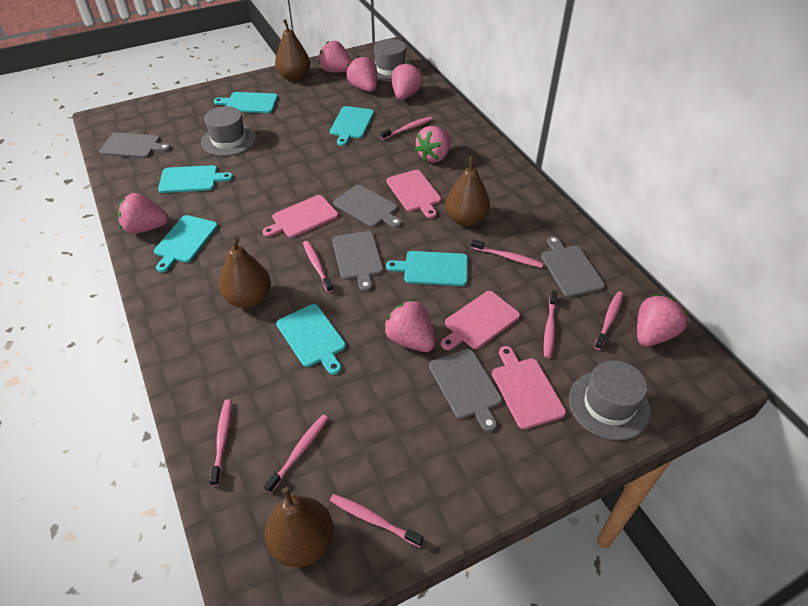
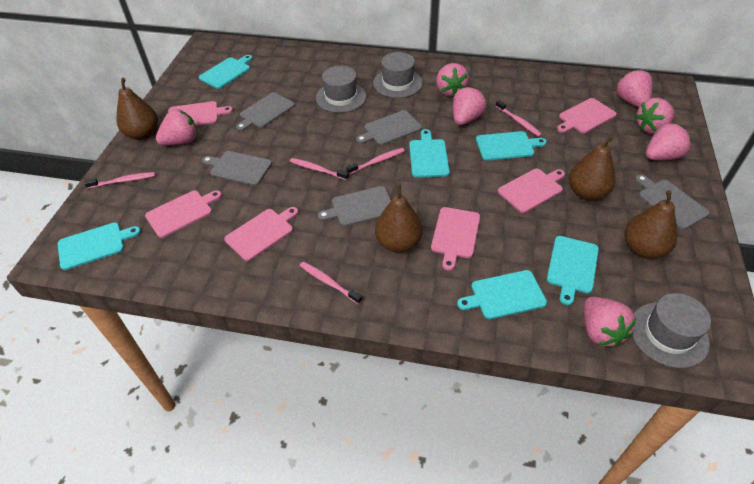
pink cutting board: [262,195,339,238] [386,170,441,218] [441,291,520,350] [492,346,566,429] = 4 -> [145,190,222,238] [168,101,233,126] [224,207,298,261] [431,207,480,271] [498,169,565,213] [557,98,617,133] = 6
pink toothbrush: [209,399,232,486] [264,415,328,493] [303,241,333,293] [330,494,424,547] [381,117,432,140] [471,239,544,268] [544,291,557,359] [594,291,623,350] = 8 -> [84,172,155,189] [290,158,349,180] [300,262,362,304] [346,148,405,174] [496,100,542,137] = 5

